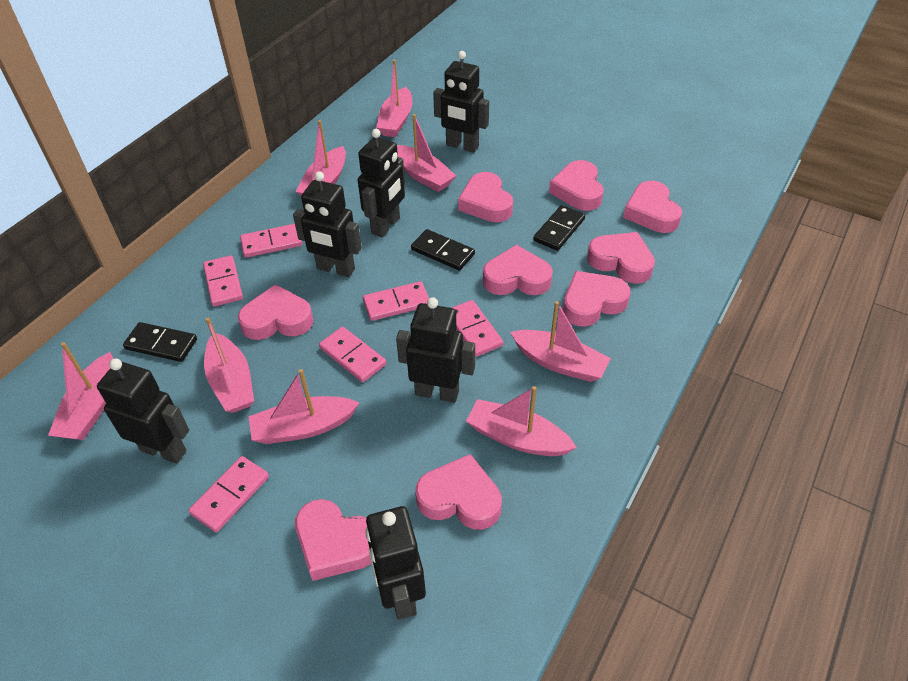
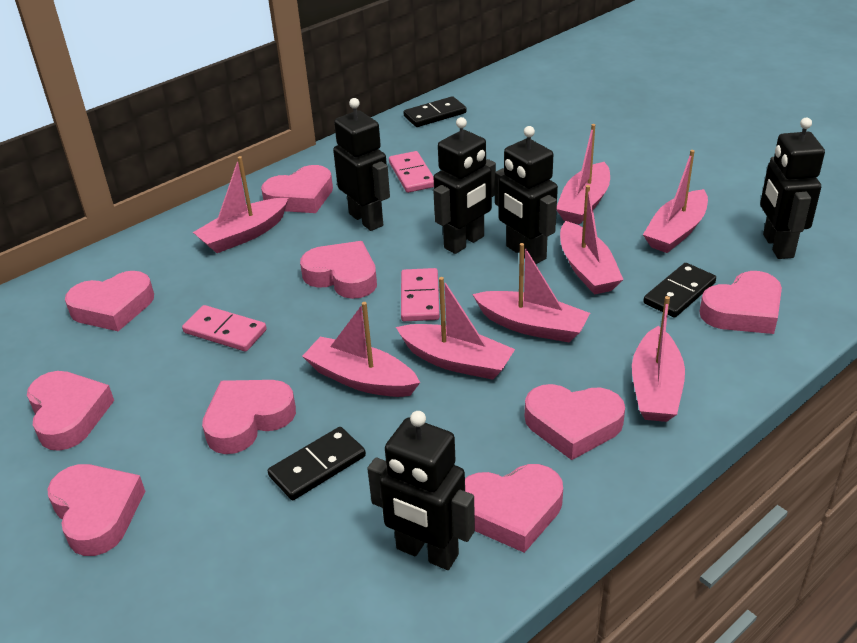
black robot: [97,358,189,464] [293,171,362,277] [358,129,405,237] [365,506,426,620] [396,297,475,403] [433,51,489,153] = 6 -> [333,98,390,231] [367,411,475,570] [433,117,496,254] [495,126,558,264] [760,118,825,259] = 5
pink domino: [188,456,269,532] [203,255,243,307] [240,224,302,258] [319,327,386,382] [363,281,429,321] [452,300,503,357] = 6 -> [182,305,267,352] [389,151,434,193] [401,268,440,321] = 3

